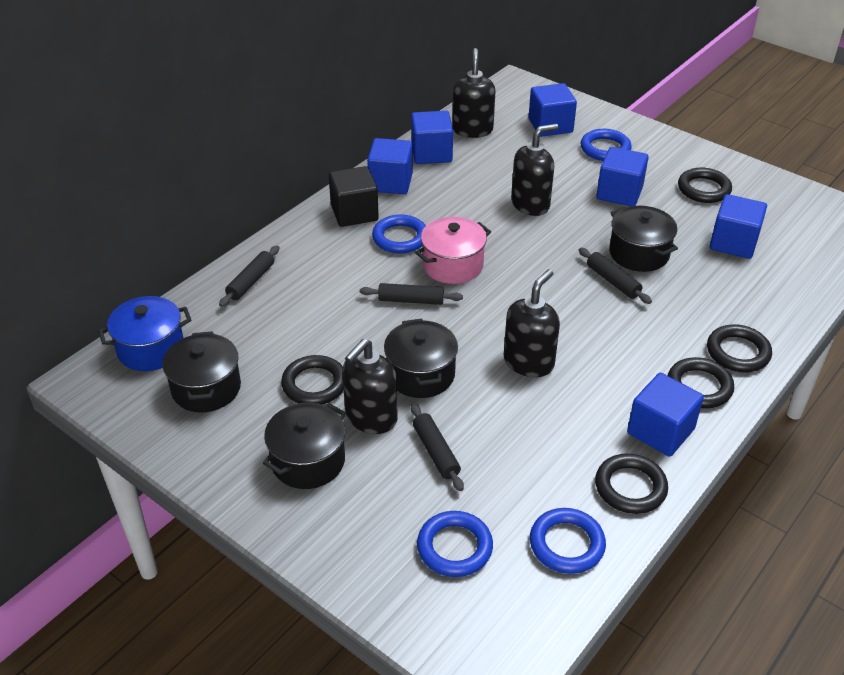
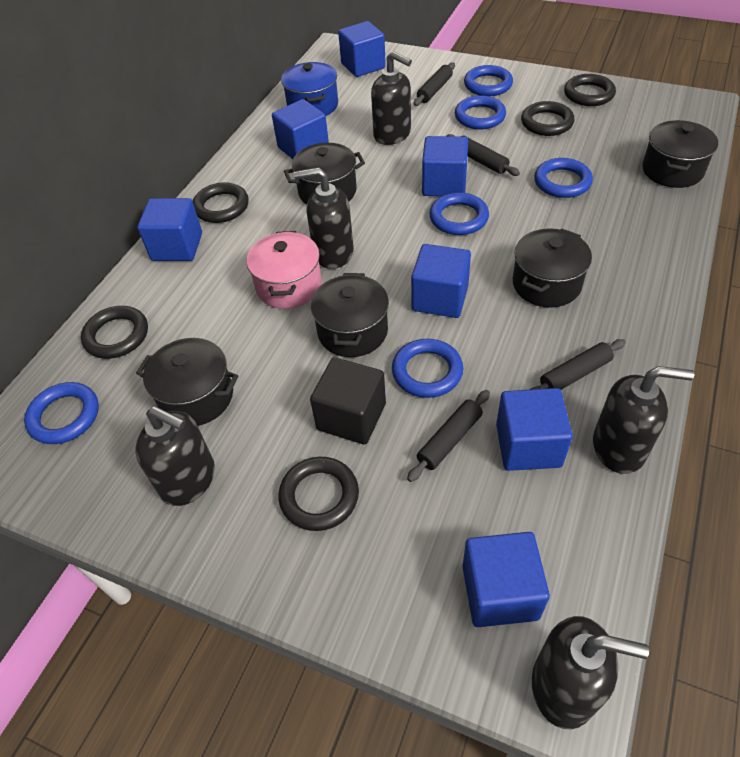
black pot: [162,331,241,412] [263,403,346,489] [384,318,458,398] [609,206,678,272] = 4 -> [136,338,238,426] [284,143,365,205] [311,273,389,357] [513,229,592,308] [642,120,718,188] = 5
black soap dispenser: [342,339,398,434] [452,48,496,138] [504,269,560,377] [511,124,559,216] = 4 -> [135,406,215,506] [294,167,354,269] [371,51,412,145] [532,616,649,729] [593,366,694,474] = 5
blue cube: [367,138,413,194] [411,111,453,164] [529,83,577,137] [596,147,649,206] [627,373,704,457] [710,194,767,259] = 6 -> [137,198,202,261] [272,99,329,159] [338,21,386,77] [411,244,471,318] [422,136,468,196] [462,532,550,627] [496,388,573,471] = 7
blue ring: [372,214,426,254] [417,511,493,577] [530,508,606,574] [581,129,631,161] = 4 -> [24,382,99,444] [392,339,463,398] [429,192,489,235] [455,95,506,130] [464,65,513,96] [534,158,593,198] = 6

